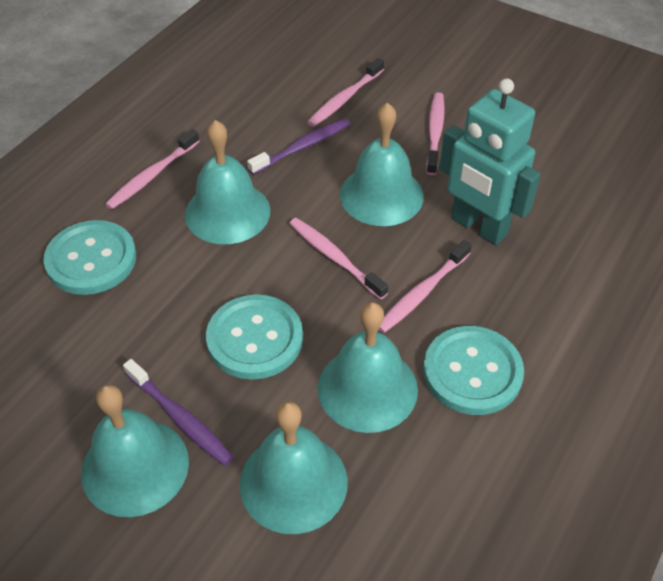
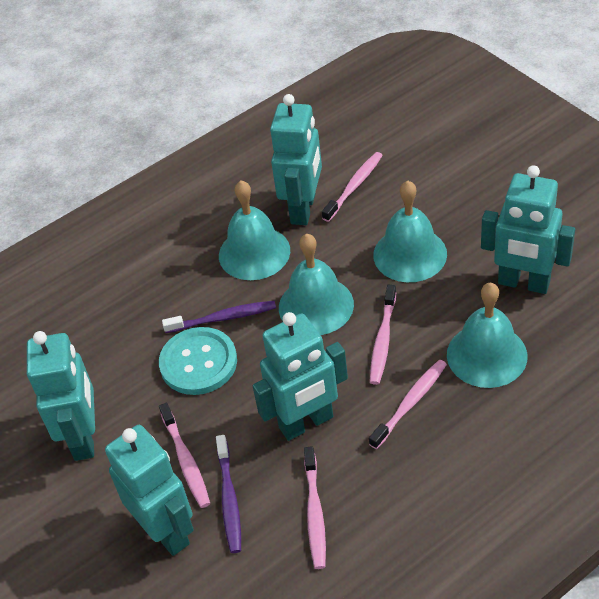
turquoise bell: [81,385,189,517] [185,120,270,244] [239,401,348,534] [318,302,418,433] [340,103,424,226] = 5 -> [219,180,290,280] [279,234,354,335] [373,181,447,282] [447,283,527,388] = 4
turquoise button: [43,220,136,295] [206,294,303,380] [423,326,524,415] = 3 -> [159,327,237,395] = 1
turquoise robot: [439,78,540,245] = 1 -> [27,331,95,461] [105,425,194,556] [253,312,348,441] [270,94,322,225] [481,165,575,294] = 5

